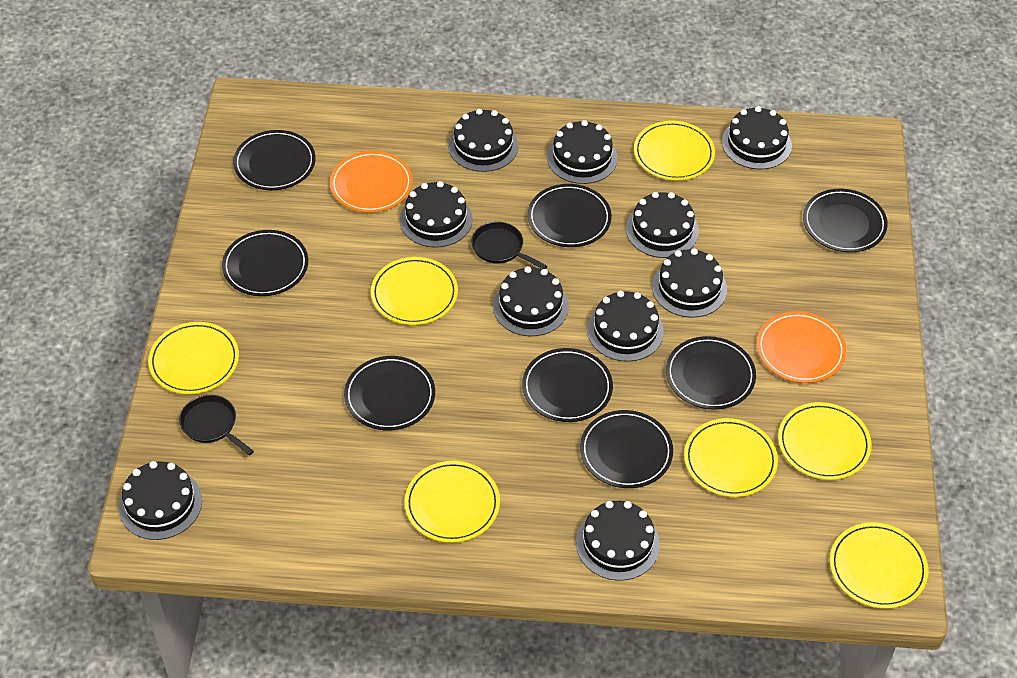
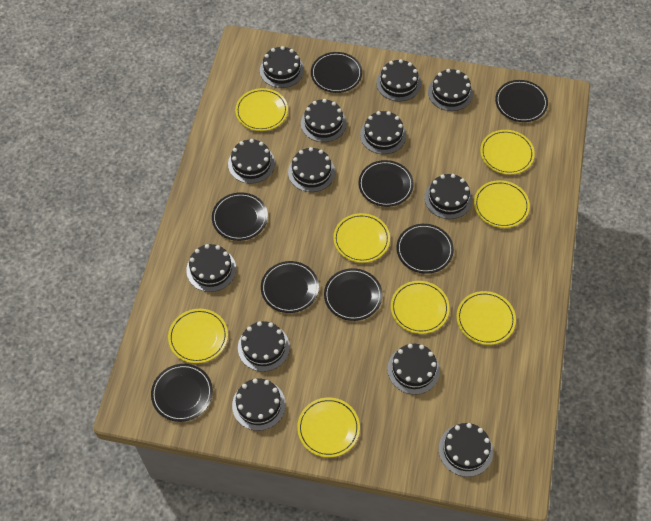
black cake: [119,461,202,540] [400,181,473,248] [448,109,519,172] [493,266,569,336] [547,120,617,184] [576,501,660,581] [587,291,664,362] [626,192,699,258] [652,248,727,318] [722,106,792,169] = 10 -> [186,244,236,292] [228,139,275,184] [232,378,286,431] [238,321,290,372] [260,46,304,88] [288,147,335,192] [301,99,347,142] [360,111,406,154] [376,59,421,101] [387,344,440,395] [424,174,472,219] [428,69,473,111] [439,423,493,477] = 13
black pan: [179,395,254,456] [471,222,548,269] = 2 -> none = 0
orange plate: [330,151,413,213] [757,311,846,383] = 2 -> none = 0
yellow plate: [148,322,239,394] [371,257,458,325] [404,461,500,543] [634,121,715,181] [684,418,778,497] [778,402,872,480] [830,522,929,609] = 7 -> [168,309,228,363] [235,88,288,131] [297,397,360,457] [333,213,390,263] [391,281,450,334] [457,291,516,345] [474,180,530,228] [480,130,535,175] = 8

